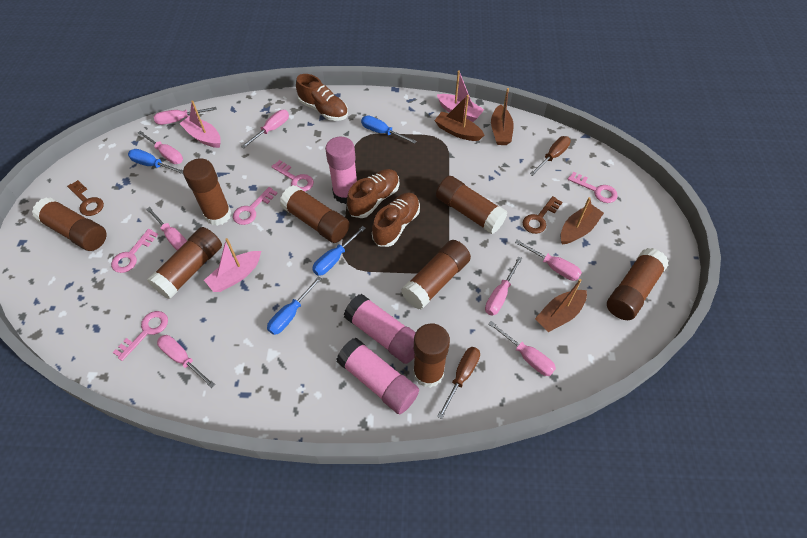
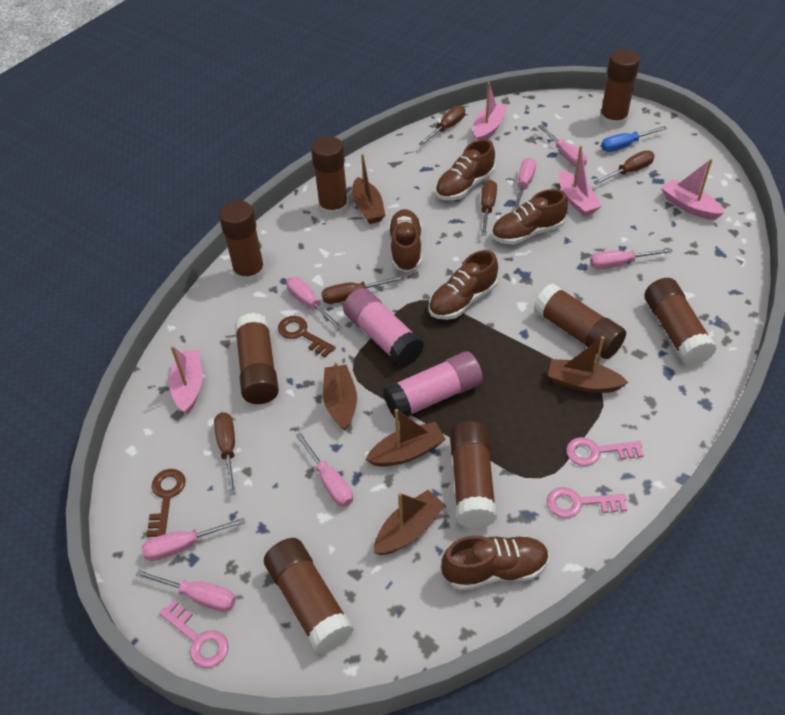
blue screwdriver: [128,149,183,174] [267,276,322,335] [312,226,366,276] [361,115,417,144] = 4 -> [601,126,667,152] = 1
brown boat: [434,95,484,141] [491,88,514,145] [535,279,587,332] [561,197,604,244] = 4 -> [323,362,357,430] [352,154,385,224] [365,409,445,466] [374,490,445,555] [548,336,628,393] = 5
brown screwdriver: [437,347,480,419] [530,136,571,176] = 2 -> [214,412,236,496] [321,276,404,304] [419,105,465,146] [481,180,497,236] [594,150,655,185] = 5
brown shoe: [296,74,348,121] [347,169,399,218] [372,193,420,247] = 3 -> [388,209,422,272] [429,250,498,320] [436,139,495,201] [441,535,549,590] [492,189,568,245] = 5
pink boat: [179,101,221,148] [204,238,261,292] [437,70,484,122] = 3 -> [169,346,202,414] [473,82,507,140] [559,146,602,216] [661,159,724,220] = 4
pink glue stick: [325,137,357,204] [336,338,419,414] [344,294,416,364] = 3 -> [343,288,424,367] [383,352,483,418] = 2
pink key: [111,229,158,273] [113,311,168,361] [233,187,278,225] [271,160,314,192] [567,172,618,203] = 5 -> [159,600,229,668] [547,487,627,518] [566,437,644,466] = 3
pink screwdriver: [138,131,183,164] [146,207,187,251] [154,107,217,125] [157,335,215,388] [241,110,289,149] [485,256,523,316] [489,321,556,376] [515,240,582,281] = 8 -> [135,570,236,612] [142,517,245,561] [286,277,342,329] [296,432,353,507] [513,158,536,210] [538,125,587,167] [590,248,672,269] = 7

